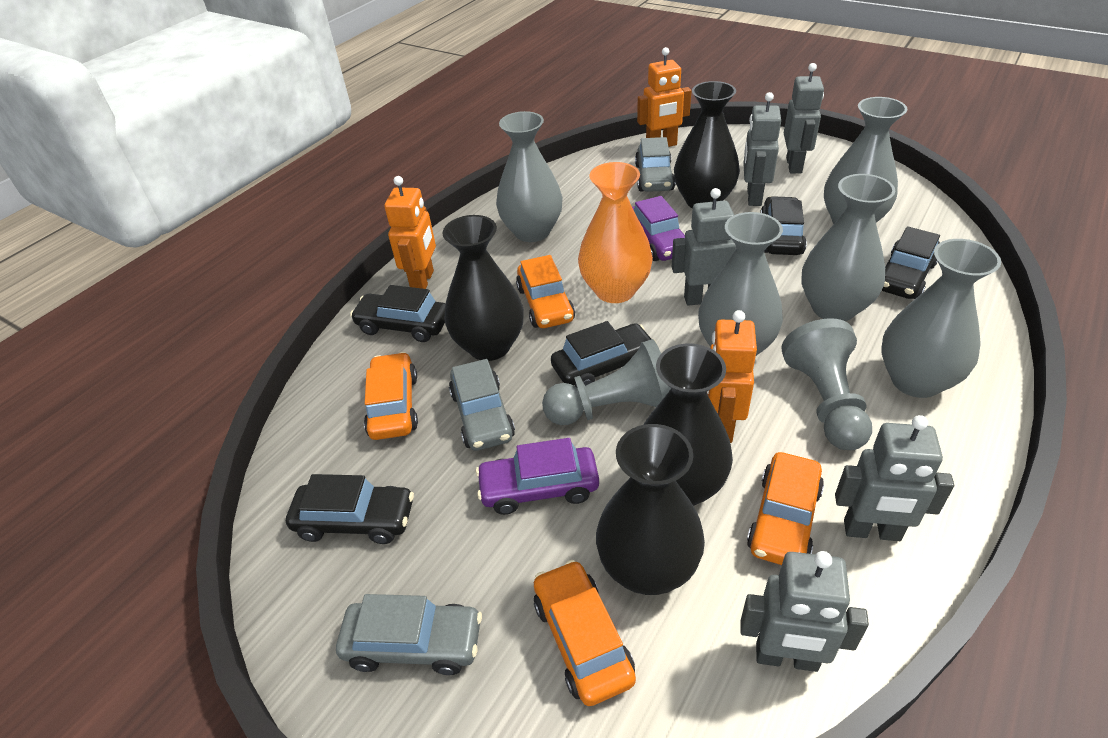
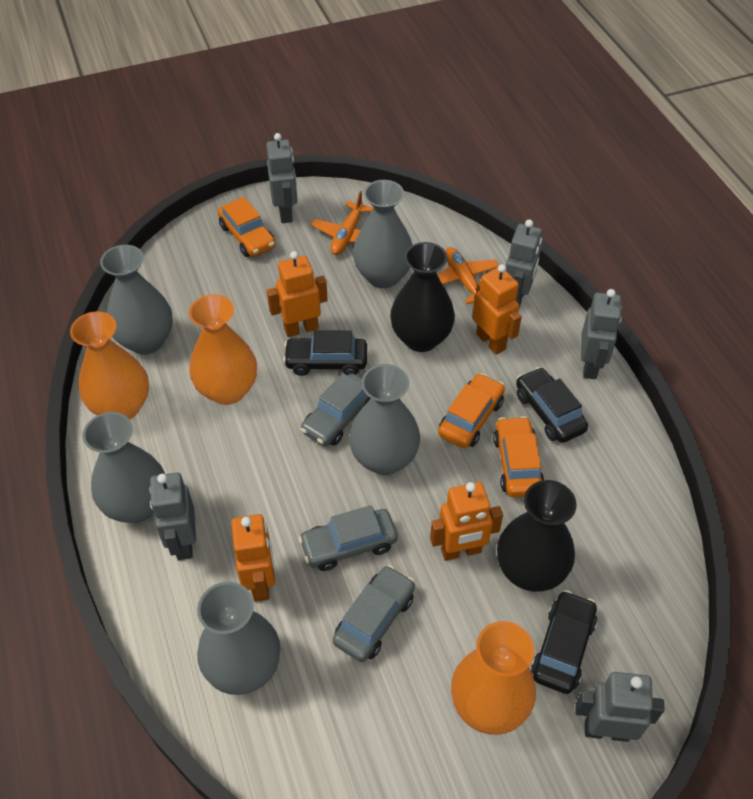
black car: [286,474,414,544] [350,285,445,342] [551,321,657,387] [760,196,807,255] [882,226,940,299] = 5 -> [283,330,367,376] [516,367,588,443] [531,590,597,694] = 3
black vase: [442,215,524,361] [596,424,705,595] [643,343,733,506] [674,81,740,208] = 4 -> [390,242,455,352] [497,480,577,592] = 2
grey pawn: [542,339,671,425] [782,318,872,450] = 2 -> none = 0
orange car: [364,352,418,440] [516,255,575,328] [534,560,636,706] [747,452,824,565] = 4 -> [218,197,275,257] [438,373,505,448] [493,416,544,497] = 3
orange plane: none = 0 -> [311,191,374,255] [437,247,499,304] = 2
orange robot: [384,176,436,289] [637,47,691,147] [707,310,757,443] = 3 -> [231,514,275,602] [267,251,328,337] [430,482,503,561] [472,264,522,355] = 4
orange vase: [578,162,653,303] = 1 -> [70,311,149,419] [189,294,257,405] [451,621,536,735] = 3
purple car: [476,438,599,515] [632,196,685,261] = 2 -> none = 0

